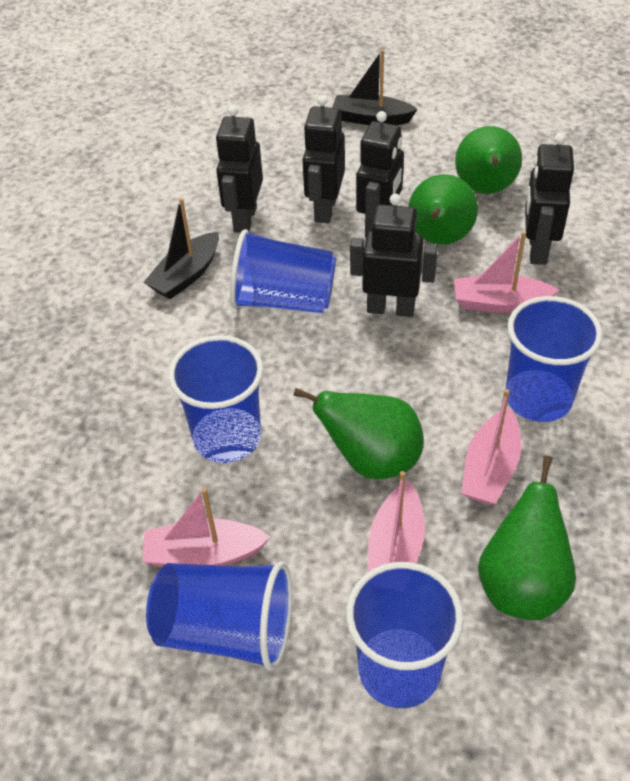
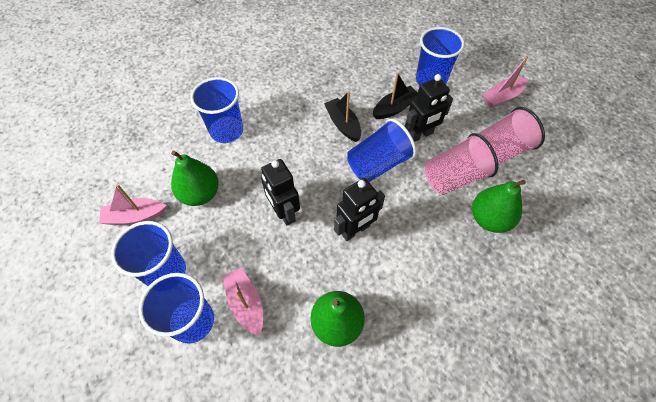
black robot: [216,105,263,233] [302,95,345,223] [350,193,438,317] [356,111,404,238] [525,133,574,265] = 5 -> [261,159,300,226] [334,178,385,241] [405,74,453,142] = 3
green pear: [293,388,424,480] [408,174,478,245] [455,126,522,194] [478,456,576,620] = 4 -> [171,150,219,206] [311,291,365,347] [472,179,526,233] = 3
pink boat: [142,488,270,567] [368,471,425,572] [454,231,560,313] [461,389,521,505] = 4 -> [99,184,167,225] [222,268,263,336] [483,56,528,108] = 3
pink cup: none = 0 -> [425,133,498,195] [478,107,545,164] = 2

